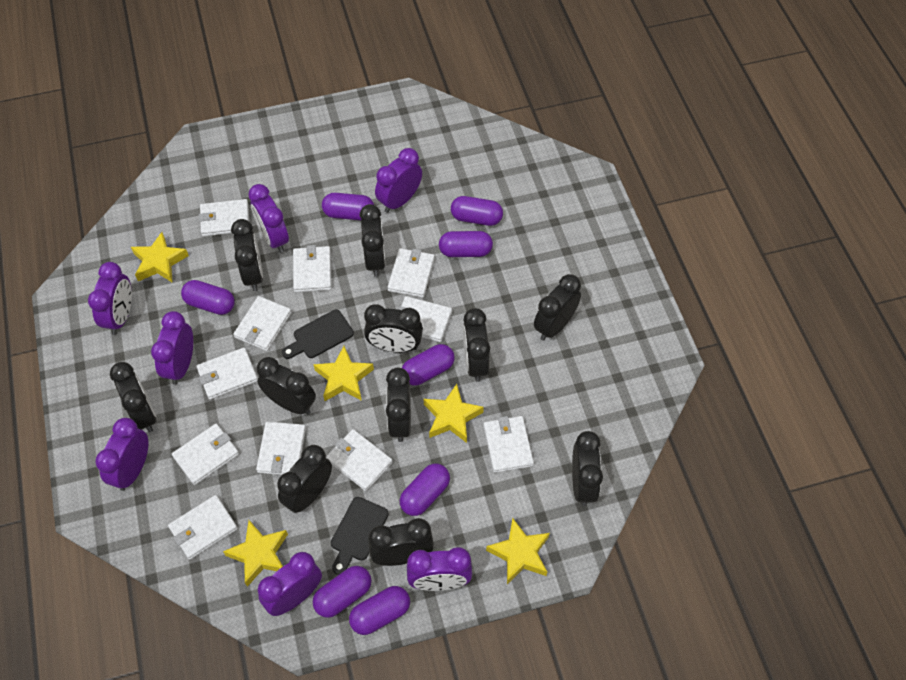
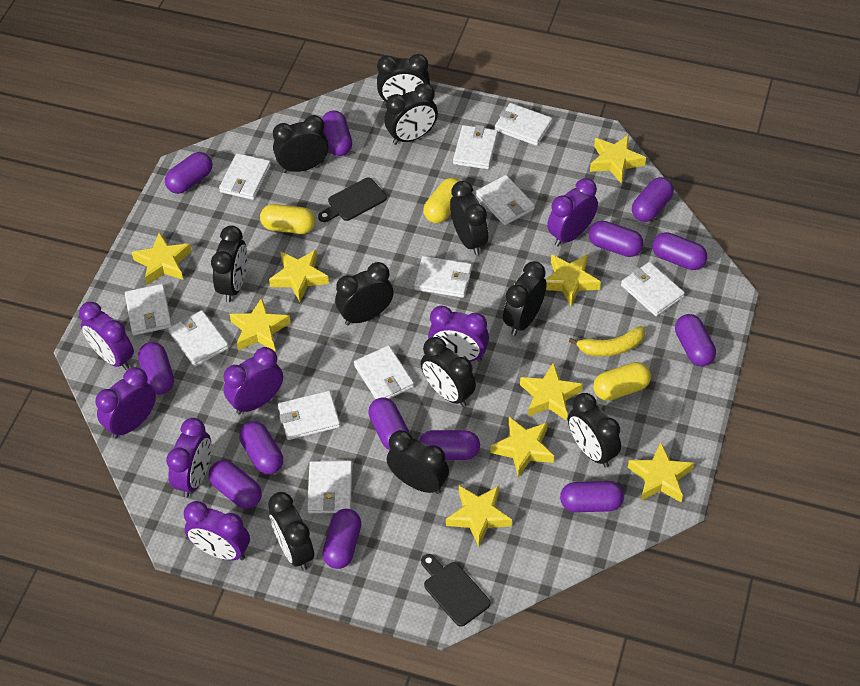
purple capsule: [181,280,235,315] [313,566,371,618] [322,193,374,220] [349,586,410,635] [400,464,450,516] [402,344,455,386] [439,231,493,257] [451,196,503,226] = 8 -> [138,342,174,395] [165,152,212,194] [209,460,262,509] [239,421,283,475] [322,110,352,156] [322,509,361,569] [368,398,410,450] [419,430,480,460] [560,481,624,512] [589,221,644,257] [632,177,674,222] [652,232,707,270] [675,314,716,366] = 13
yellow banana: none = 0 -> [569,326,645,356] = 1
yellow capsule: none = 0 -> [260,204,315,234] [423,178,460,223] [593,362,651,401] = 3
yellow star: [131,232,189,283] [223,520,288,587] [313,346,374,401] [424,384,484,443] [486,518,550,584] = 5 -> [132,232,192,285] [229,298,290,351] [269,250,329,302] [446,486,512,547] [490,417,554,477] [520,362,583,421] [545,254,601,306] [590,135,646,184] [628,442,694,502] = 9

